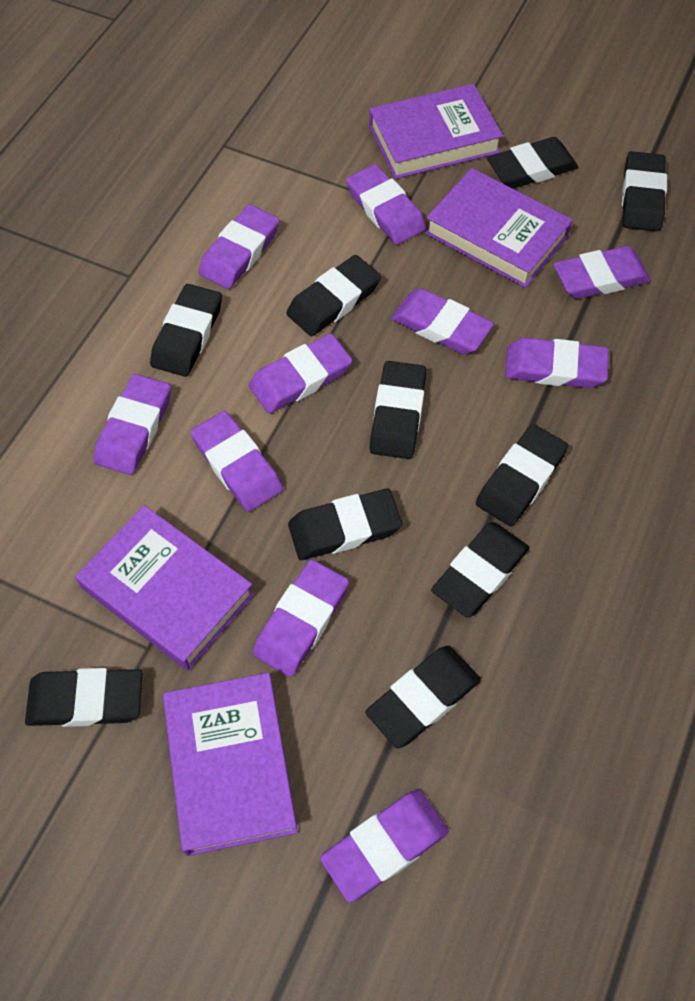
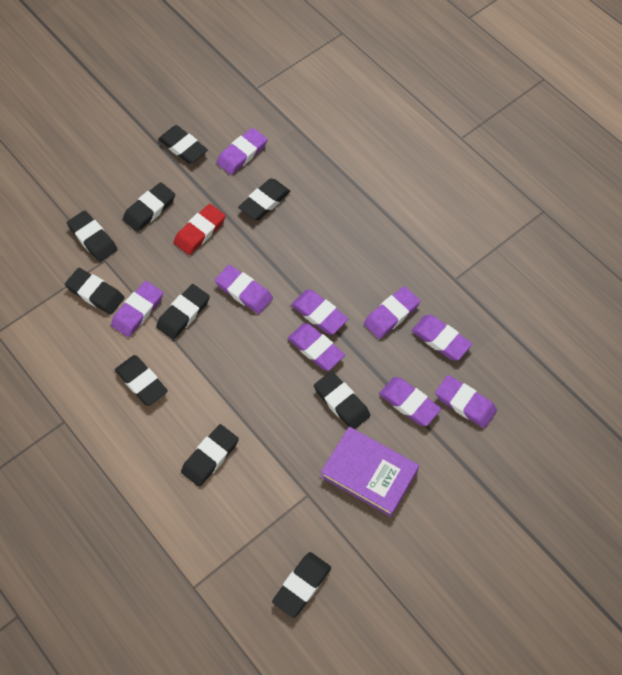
purple book: [75,505,254,670] [163,673,298,856] [369,84,503,179] [425,168,573,288] = 4 -> [321,427,419,517] = 1
purple eraser: [94,374,171,475] [190,411,283,512] [198,205,279,289] [249,333,352,414] [252,560,349,677] [320,790,449,903] [346,164,426,245] [391,288,494,354] [505,337,609,388] [553,246,651,299] = 10 -> [111,281,163,337] [215,265,273,314] [216,128,267,175] [288,323,345,371] [291,290,348,335] [364,286,420,339] [379,377,441,426] [411,315,472,360] [435,375,497,428] = 9
red eraser: none = 0 -> [173,204,226,255] = 1

